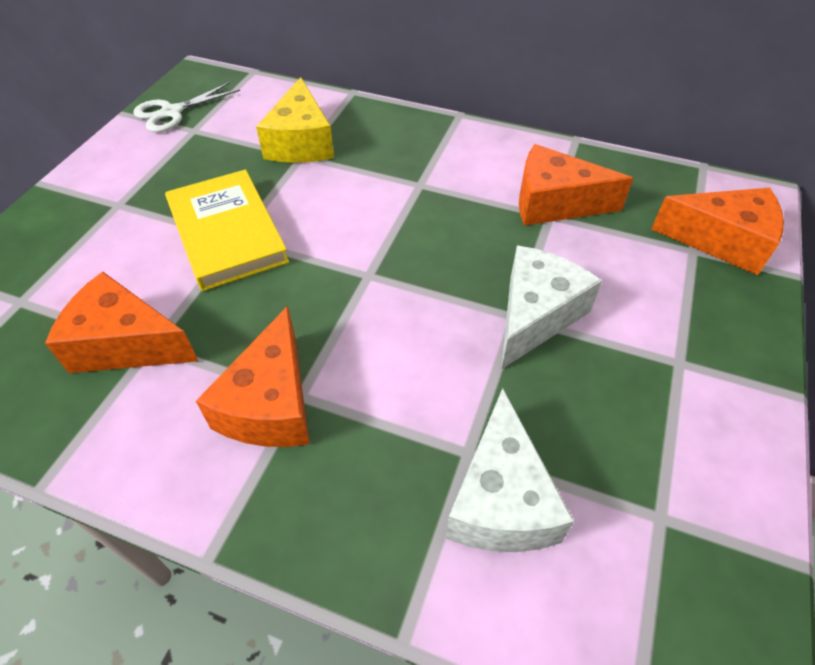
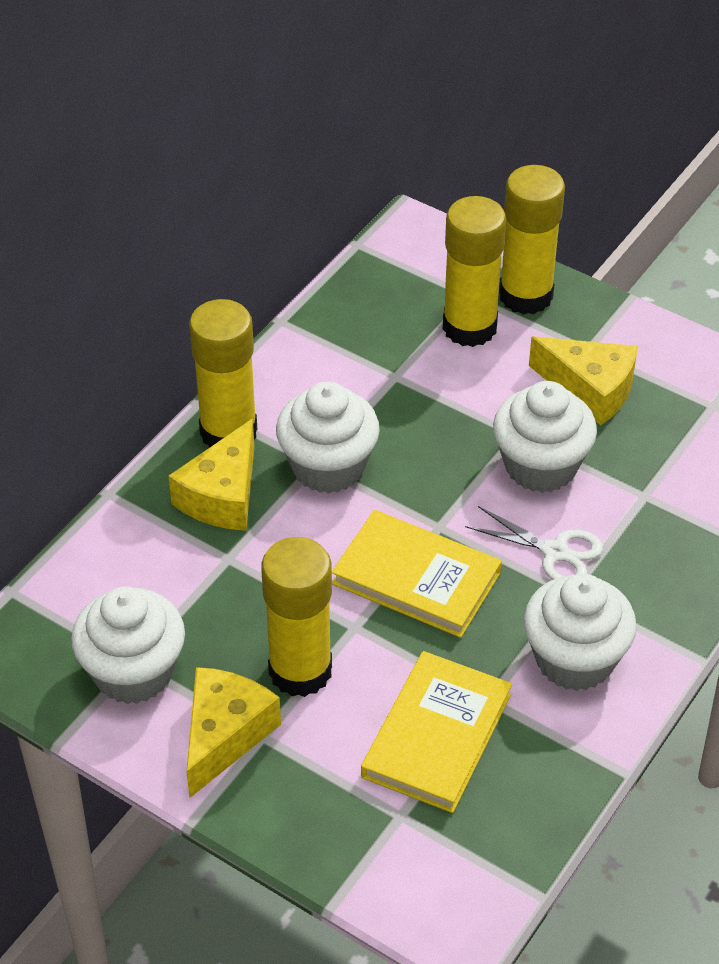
orange cheese: [45,272,198,373] [196,306,310,447] [519,144,634,226] [651,188,784,275] = 4 -> none = 0
white cheese: [446,388,574,552] [501,246,602,369] = 2 -> none = 0
white cupcake: none = 0 -> [71,587,185,704] [276,381,380,493] [493,381,597,493] [523,574,637,691] = 4
yellow book: [165,170,289,291] = 1 -> [332,510,502,638] [361,651,512,813] = 2
yellow cheese: [256,77,334,163] = 1 -> [168,418,255,531] [186,667,281,798] [529,336,638,426] = 3
yellow glue stick: none = 0 -> [189,299,257,448] [261,537,332,697] [443,196,506,347] [499,165,565,315] = 4

